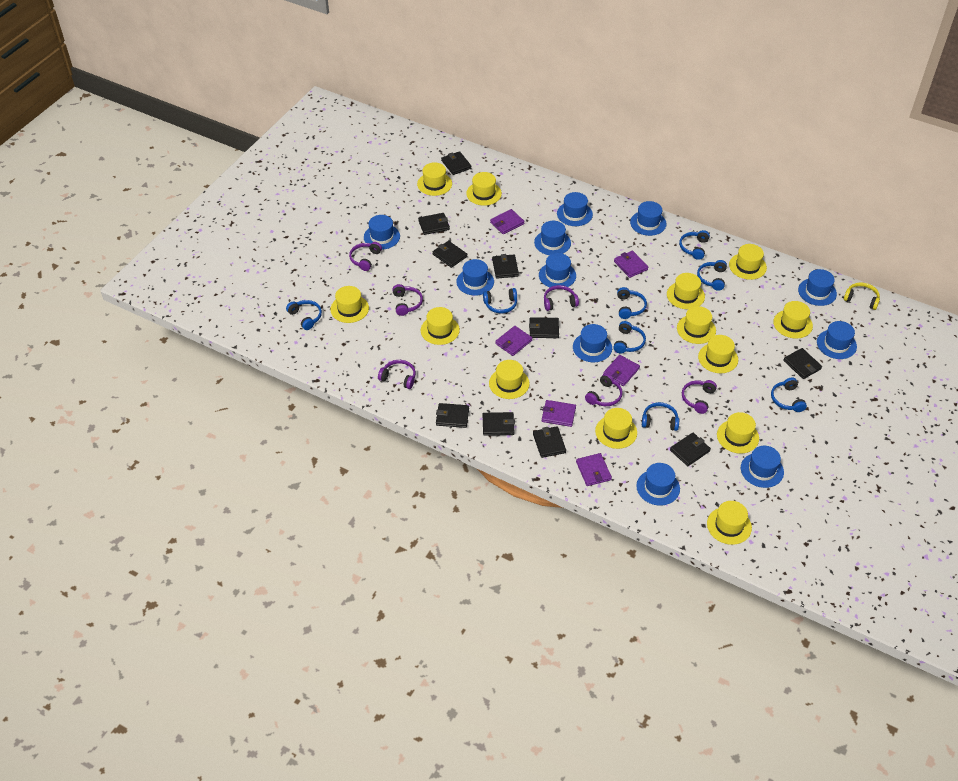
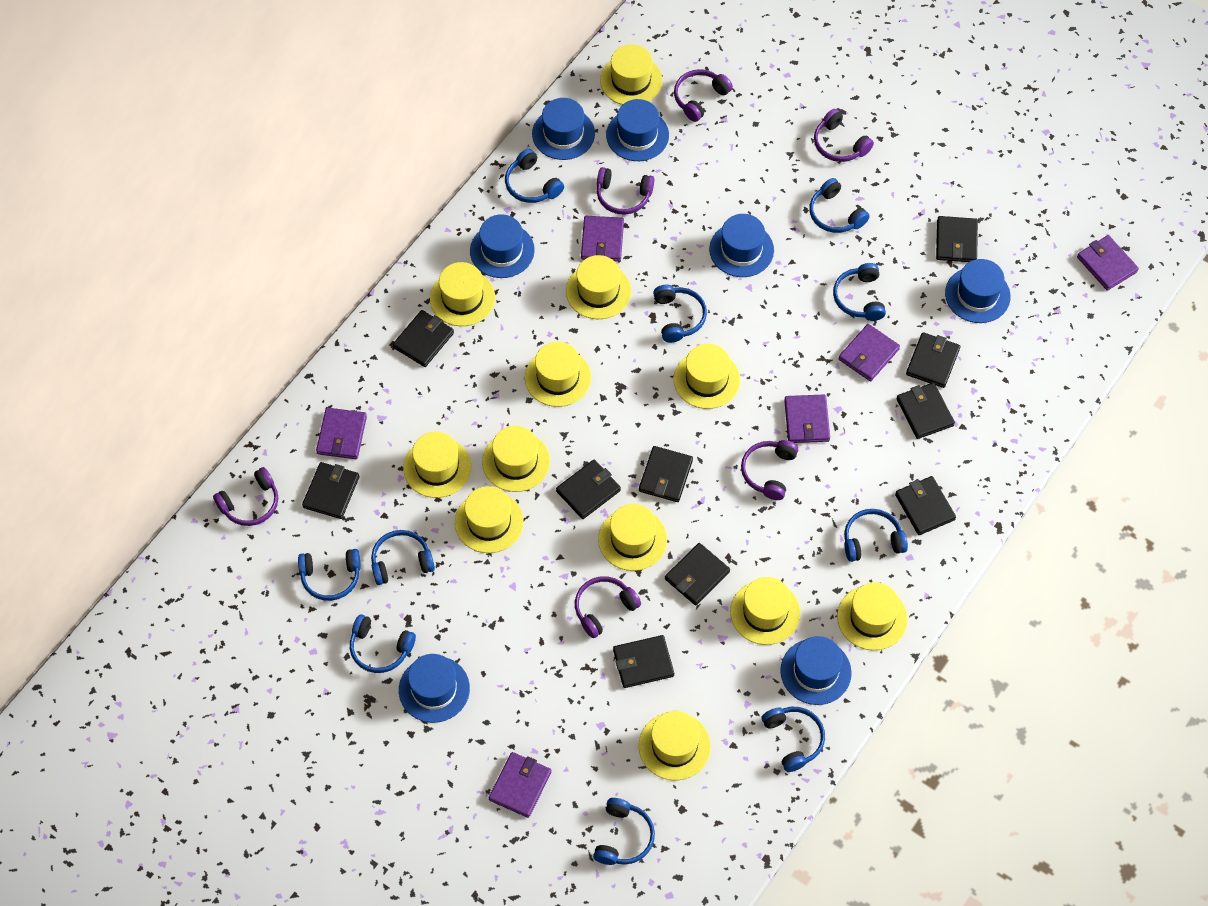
blue hat: [364,215,400,250] [456,259,494,296] [534,221,571,255] [539,253,576,288] [557,192,593,226] [573,324,612,362] [630,201,667,236] [636,463,680,505] [741,446,784,488] [798,269,837,306] [817,321,857,359] = 11 -> [399,654,470,723] [470,214,535,278] [532,98,595,160] [606,99,669,161] [709,214,774,277] [780,636,852,705] [945,259,1011,323] = 7
blue headphones: [286,300,322,330] [483,288,517,313] [613,321,646,353] [617,287,647,319] [642,402,679,431] [679,230,710,260] [697,260,727,291] [771,377,807,412] = 8 -> [298,549,361,601] [350,614,416,673] [371,530,435,585] [505,149,564,203] [593,798,655,865] [653,284,707,343] [762,707,825,772] [809,178,870,233] [833,263,886,321] [844,509,908,562] = 10
yellow hat: [330,286,369,323] [417,162,452,196] [421,307,460,345] [466,172,502,206] [489,360,530,399] [595,408,637,449] [667,273,705,309] [677,306,716,344] [698,335,738,373] [707,501,752,545] [717,412,759,454] [729,244,767,280] [773,301,813,339] = 13 -> [403,432,471,498] [430,262,495,326] [455,486,524,553] [482,426,550,492] [525,342,591,407] [566,255,631,319] [598,504,667,571] [600,44,662,105] [639,711,711,780] [674,344,740,409] [730,577,800,645] [837,582,908,650] = 12
yellow headphones: [844,282,880,310] = 1 -> none = 0

